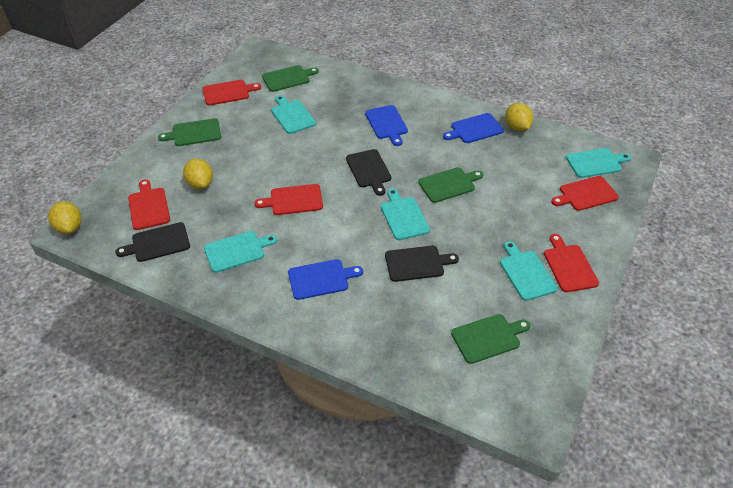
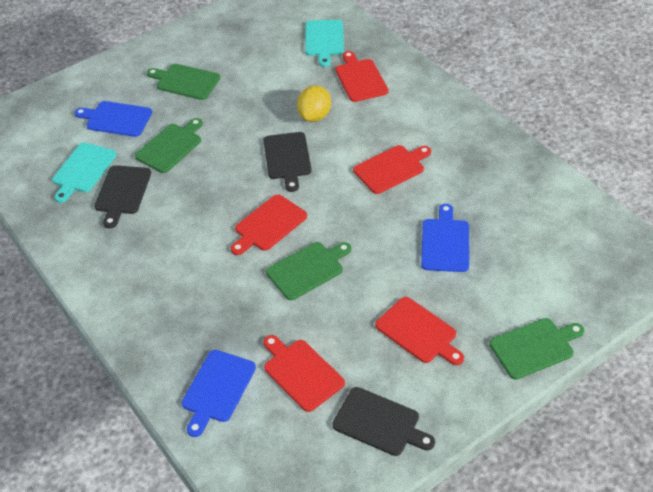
turquoise cutting board: [204,231,277,273] [271,95,316,134] [381,188,430,240] [500,241,558,301] [566,148,631,178] = 5 -> [52,143,116,203] [305,20,344,67] = 2
yellow lemon: [48,201,81,234] [183,158,213,189] [506,103,534,131] = 3 -> [297,85,331,122] = 1

